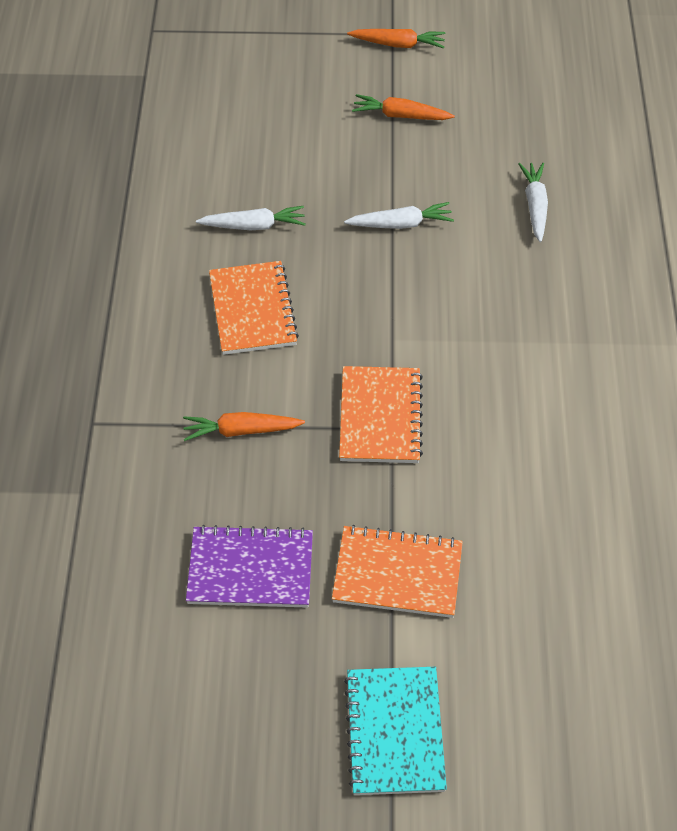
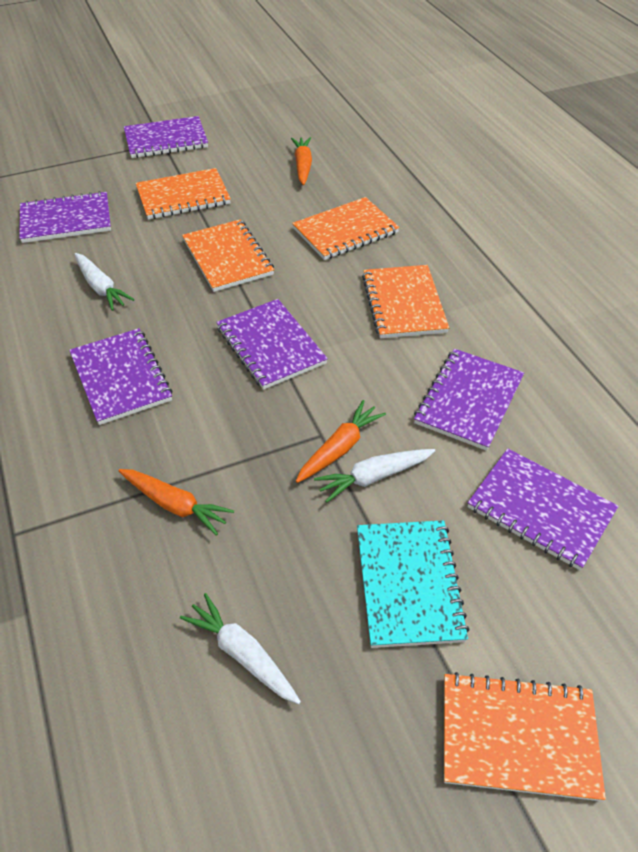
orange notebook: [209,261,299,355] [332,525,463,618] [339,366,423,463] = 3 -> [136,168,231,220] [182,219,274,292] [292,197,400,260] [362,265,449,338] [444,672,606,801] = 5
purple notebook: [186,525,313,608] = 1 -> [19,191,111,243] [69,328,173,425] [124,116,208,158] [216,299,328,390] [414,349,524,451] [468,448,618,570] = 6

